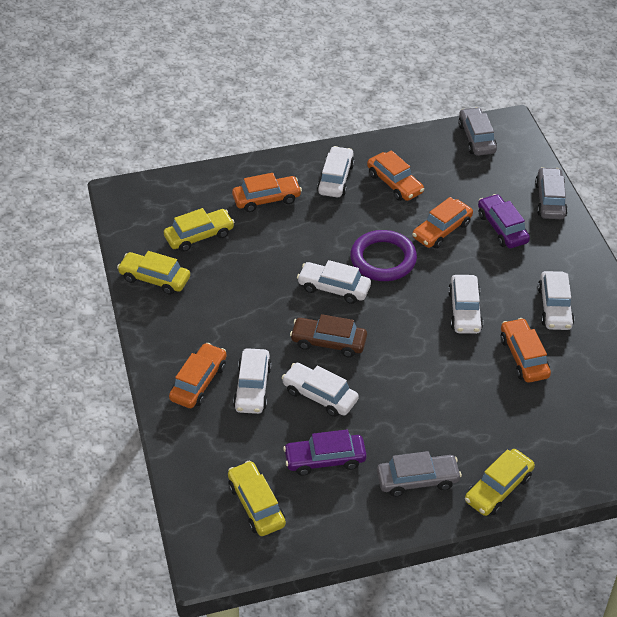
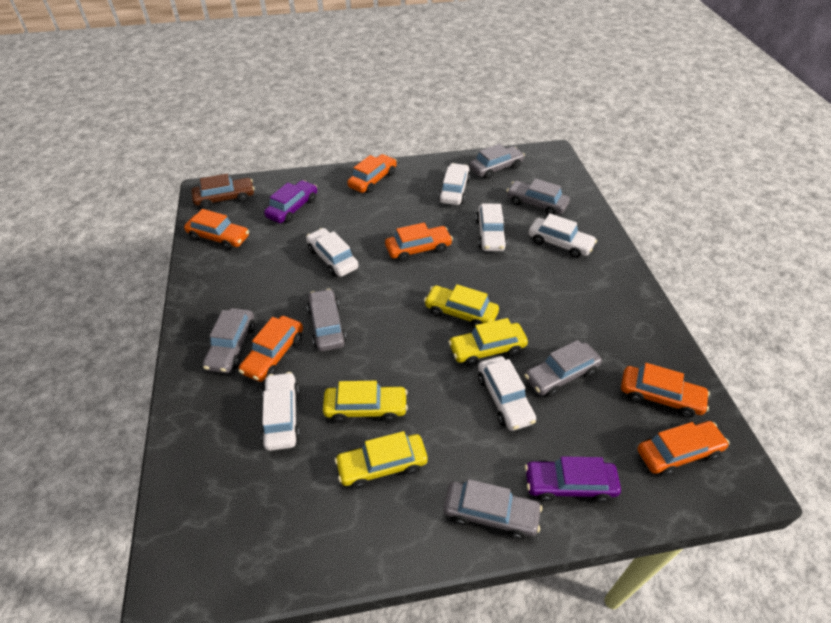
grey car: [377,451,462,497] [458,107,497,156] [535,167,568,219] = 3 -> [203,308,255,373] [307,289,346,351] [443,479,542,539] [469,144,525,179] [507,178,570,215] [524,340,602,397] = 6
orange car: [169,343,227,408] [232,173,302,212] [367,150,424,201] [412,197,473,248] [501,318,551,383] = 5 -> [184,209,249,250] [238,316,303,382] [347,154,397,193] [385,223,453,262] [621,363,710,418] [637,421,729,476] = 6
purple ring: [350,230,417,281] = 1 -> none = 0

